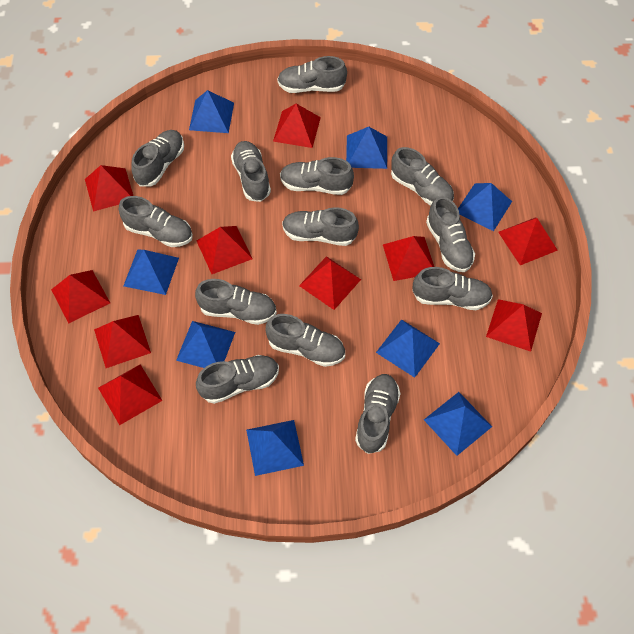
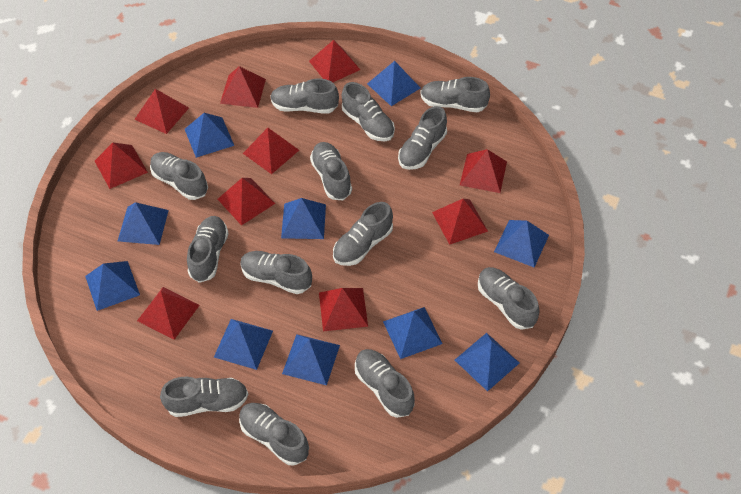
blue pyramid: [123,250,179,295] [176,321,235,368] [189,90,234,133] [246,420,304,476] [346,127,387,169] [376,319,440,378] [424,392,492,456] [458,183,512,231] = 8 -> [85,261,140,311] [118,202,169,245] [185,113,234,158] [214,319,273,370] [281,198,326,239] [282,334,340,386] [367,61,420,106] [383,307,442,359] [455,333,519,391] [494,220,549,268] = 10

